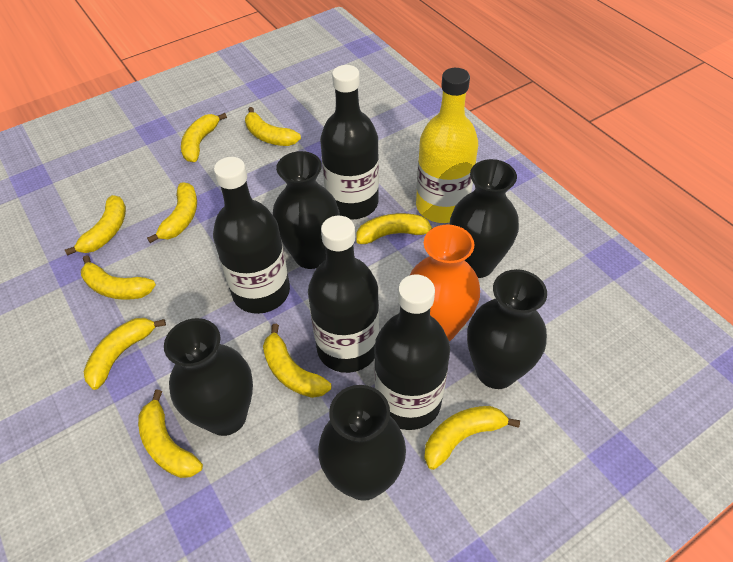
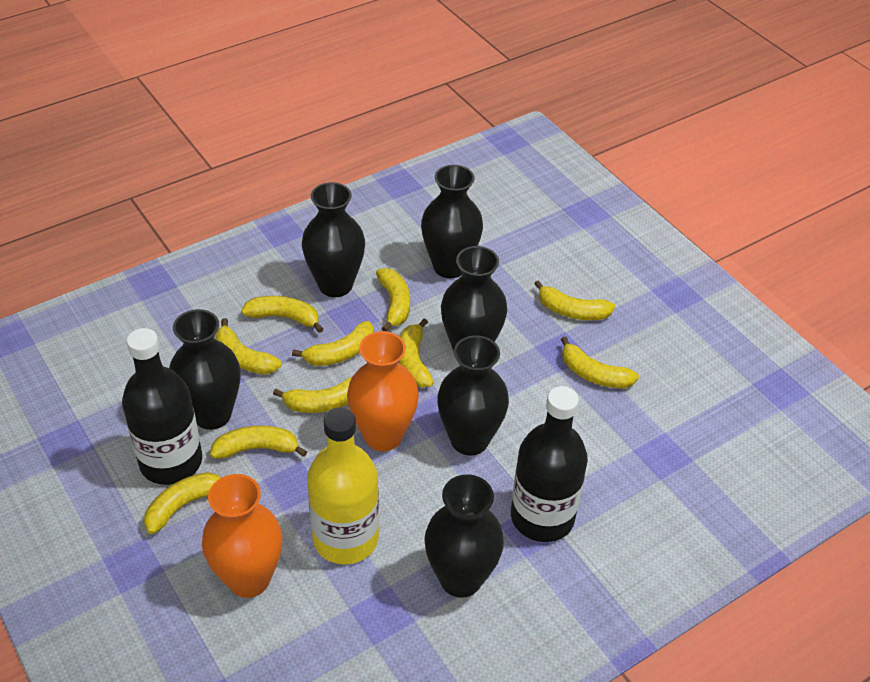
black bottle: [213,157,290,314] [308,216,379,373] [320,65,379,220] [374,275,450,430] = 4 -> [122,328,202,485] [511,386,588,542] = 2
black vase: [164,318,253,436] [273,151,339,269] [318,385,406,501] [450,159,519,278] [467,269,547,389] = 5 -> [169,309,241,430] [302,182,365,297] [421,165,483,278] [424,474,504,598] [437,335,509,455] [441,246,507,352] = 6
orange vase: [410,225,480,341] = 1 -> [202,474,283,598] [347,331,419,451] = 2

